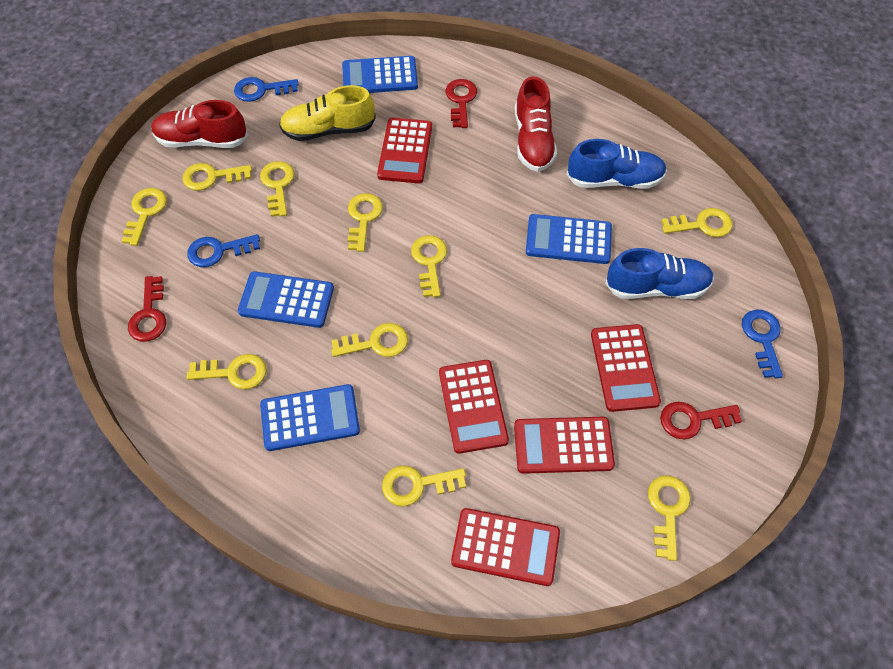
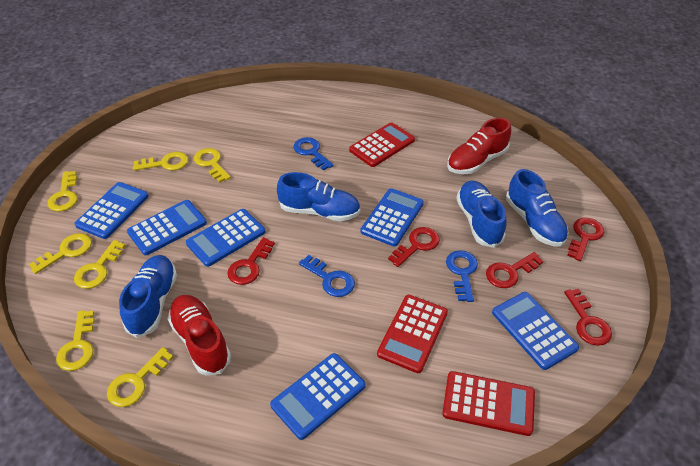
blue calculator: [238,271,334,328] [260,384,360,451] [342,56,418,93] [526,214,612,264] = 4 -> [74,182,149,239] [127,200,207,255] [186,209,265,267] [270,353,366,440] [361,188,424,247] [492,292,579,370] = 6
blue shoe: [566,139,667,189] [605,248,714,299] = 2 -> [119,255,177,338] [277,172,360,221] [456,181,507,248] [506,169,568,247] = 4
red calculator: [377,118,432,183] [439,360,509,454] [451,508,560,586] [514,417,615,474] [591,324,661,412] = 5 -> [349,122,415,167] [377,295,448,373] [442,371,535,436] = 3
red key: [128,276,166,342] [445,79,477,128] [660,402,742,439] = 3 -> [227,237,275,285] [388,227,440,267] [486,252,543,288] [564,289,612,346] [567,218,604,261] = 5
yellow key: [122,188,167,246] [182,163,252,191] [187,354,267,389] [260,161,295,217] [331,323,408,357] [348,193,383,252] [382,465,466,507] [411,235,447,297] [648,475,691,561] [661,208,733,237] = 10 -> [29,233,92,274] [47,171,78,212] [56,310,95,371] [74,240,126,289] [107,347,173,407] [133,152,188,171] [194,148,231,183] = 7
yellow shoe: [279,85,376,141] = 1 -> none = 0

